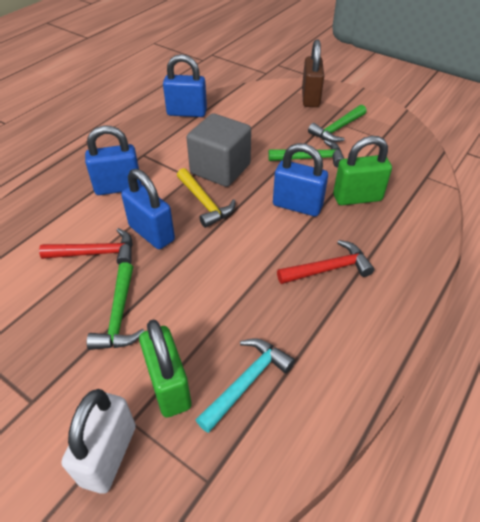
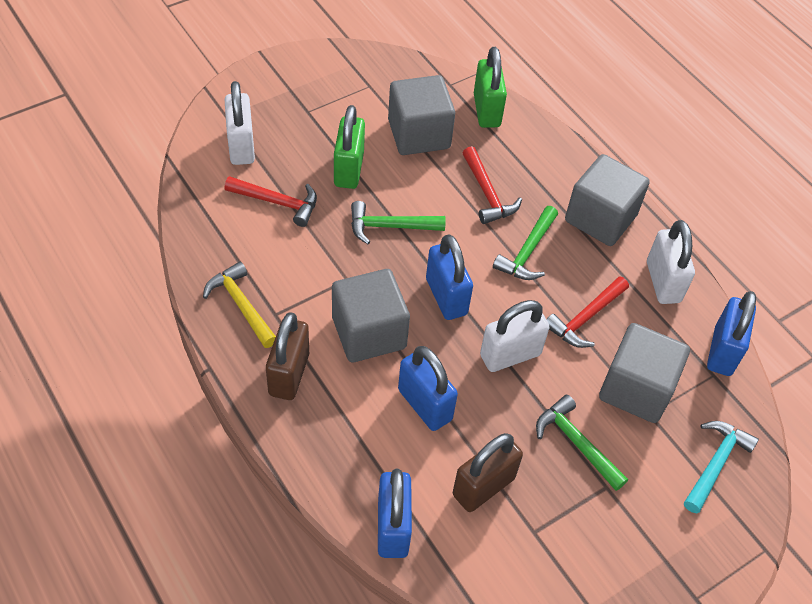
brown padlock: [302,39,324,107] = 1 -> [266,312,309,400] [453,433,523,512] = 2
grey cube: [186,113,251,187] = 1 -> [332,269,410,362] [388,75,455,155] [565,154,650,246] [599,323,690,423] = 4
red hammer: [39,228,133,265] [277,240,374,284] = 2 -> [224,176,317,227] [463,146,522,224] [546,276,629,348] = 3
white padlock: [61,389,136,494] = 1 -> [225,81,255,165] [480,300,550,372] [647,220,695,304] = 3

